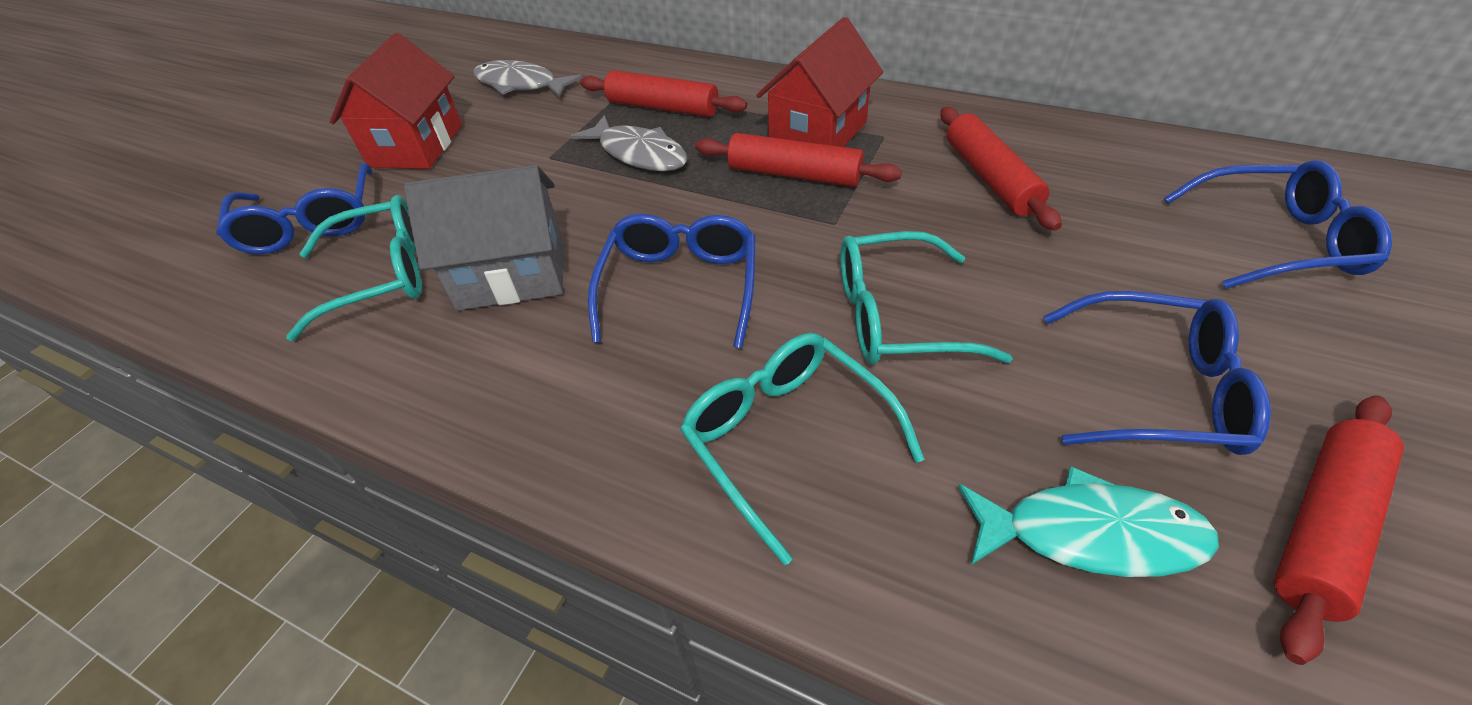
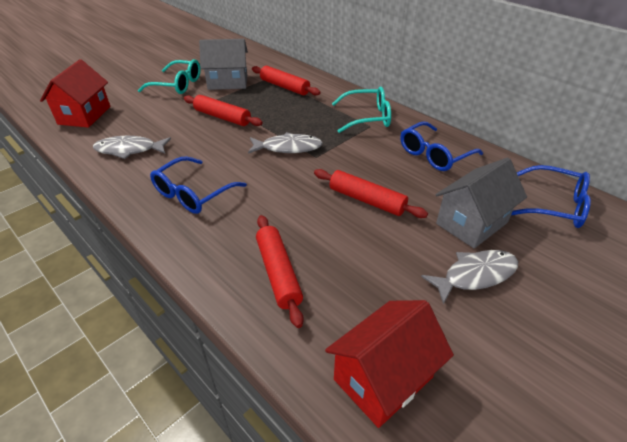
blue glasses: [216,163,372,254] [588,214,756,348] [1043,291,1271,455] [1164,160,1392,289] = 4 -> [150,156,247,214] [400,121,483,171] [511,165,591,228] = 3
grey fish: [473,60,582,98] [571,115,688,171] = 2 -> [93,136,171,159] [248,132,323,154] [421,250,518,305] = 3
grey house: [403,165,564,310] = 1 -> [199,39,248,90] [435,158,527,248] = 2
turquoise fish: [958,466,1219,577] = 1 -> none = 0
turquoise glasses: [286,195,422,341] [680,333,925,565] [840,231,1013,365] = 3 -> [138,59,201,94] [332,87,391,133] = 2

